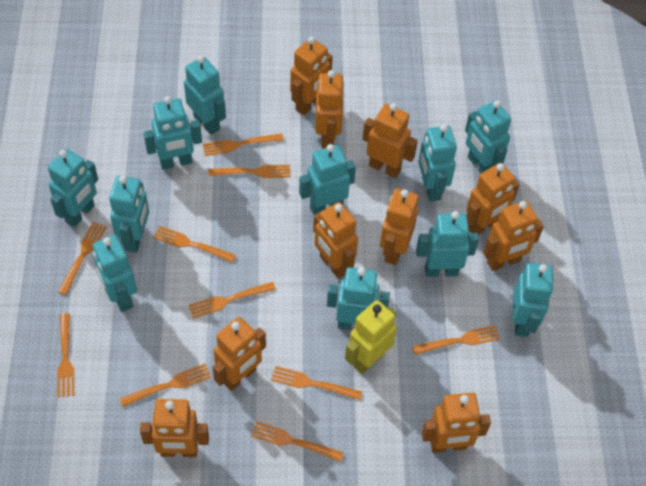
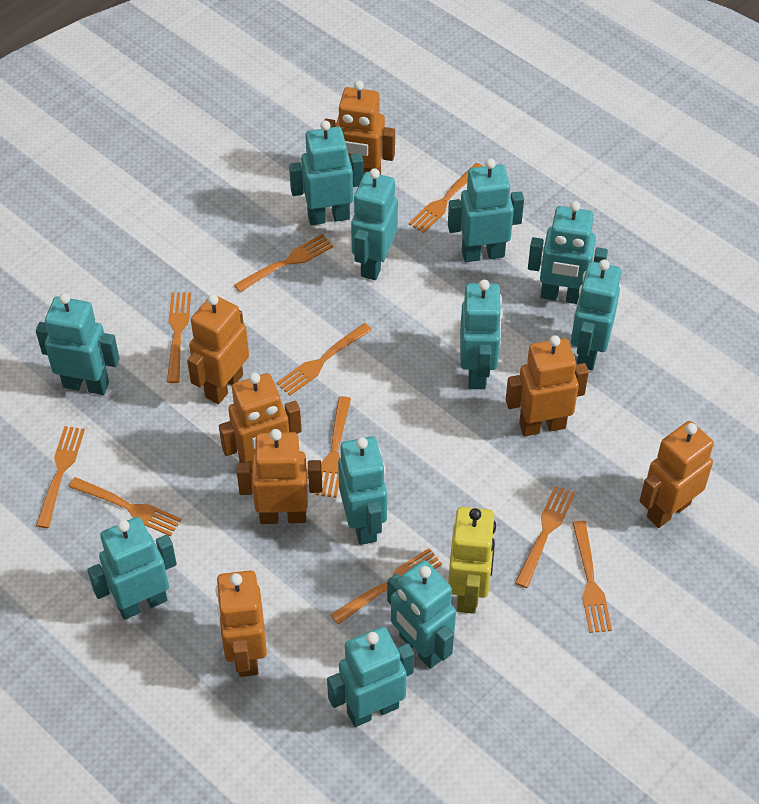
orange robot: [140,399,209,457] [213,317,266,391] [290,37,333,116] [313,202,358,279] [316,70,344,149] [363,103,418,178] [380,188,419,265] [422,393,491,453] [467,163,519,235] [483,201,544,271] = 10 -> [187,294,249,404] [215,570,267,677] [219,372,302,473] [237,429,322,524] [324,80,395,175] [506,335,589,436] [640,421,714,528] = 7

